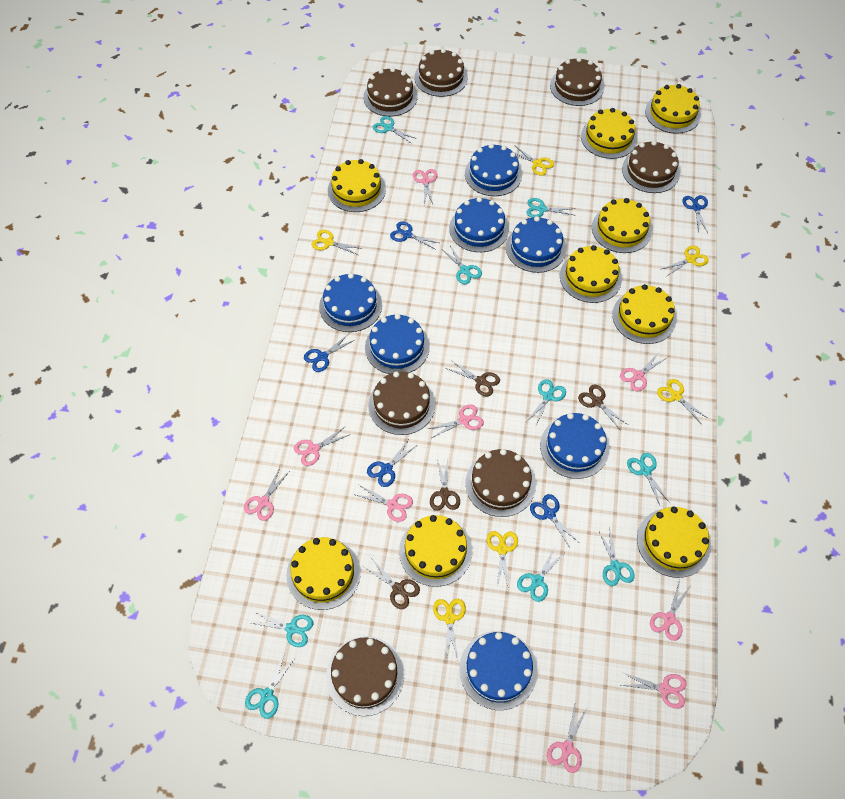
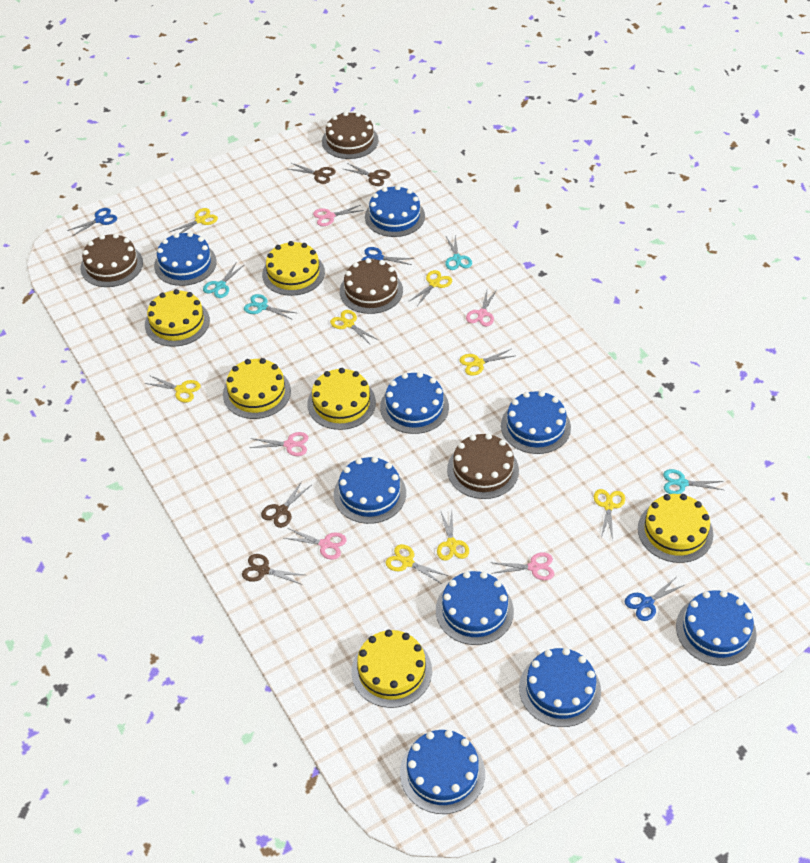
blue cake: [319,273,382,332] [365,314,430,374] [449,197,509,252] [459,631,537,710] [465,144,522,196] [506,216,566,273] [540,413,609,479] = 7 -> [154,232,217,286] [334,457,406,524] [365,185,425,237] [380,372,449,434] [400,730,485,814] [436,571,514,645] [501,391,571,454] [519,648,601,727] [676,590,757,666] = 9
blue scissors: [304,335,354,372] [367,441,416,487] [390,221,439,249] [530,494,578,548] [682,195,708,233] = 5 -> [67,208,117,236] [361,247,414,265] [625,578,684,621] = 3
brown cake: [326,636,404,716] [363,67,418,117] [368,371,435,435] [414,49,468,97] [466,449,536,517] [550,57,604,106] [622,141,680,193] = 7 -> [80,233,143,287] [322,112,379,159] [340,258,403,314] [447,433,519,499] = 4
pink scissors: [244,468,289,521] [294,428,351,466] [356,485,413,522] [413,169,438,206] [428,405,484,438] [547,702,587,773] [620,351,668,391] [621,672,686,709] [650,580,690,641] = 9 -> [249,432,308,456] [284,528,347,560] [313,205,364,226] [466,290,497,326] [490,552,554,580] = 5
turquoise scissors: [245,653,296,719] [252,612,313,647] [373,116,417,144] [442,246,482,284] [517,545,564,602] [526,198,576,218] [526,379,566,425] [598,527,635,586] [627,453,670,505] = 9 -> [203,263,244,298] [244,294,296,320] [445,235,472,270] [663,469,724,494] = 4
yellow cake: [286,537,361,610] [328,159,386,212] [399,515,472,587] [560,245,622,303] [581,108,637,159] [592,198,652,253] [612,284,676,344] [637,507,710,578] [645,84,701,134] = 9 -> [145,289,210,347] [223,358,291,419] [262,241,325,296] [307,368,376,430] [352,630,432,708] [638,494,713,563] = 6
yellow scissors: [312,230,363,255] [433,599,466,659] [487,531,518,589] [514,146,554,176] [657,379,709,423] [662,245,709,277] = 6 -> [144,375,201,402] [170,208,218,234] [330,310,378,345] [386,544,448,584] [410,270,452,306] [437,510,469,561] [460,349,514,376] [594,489,625,539] = 8

